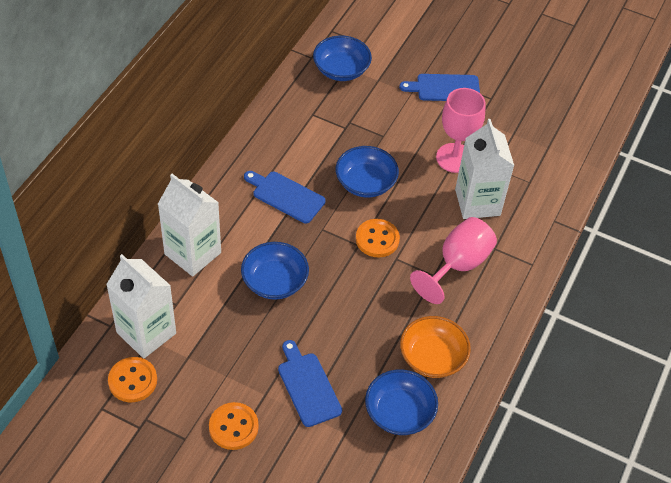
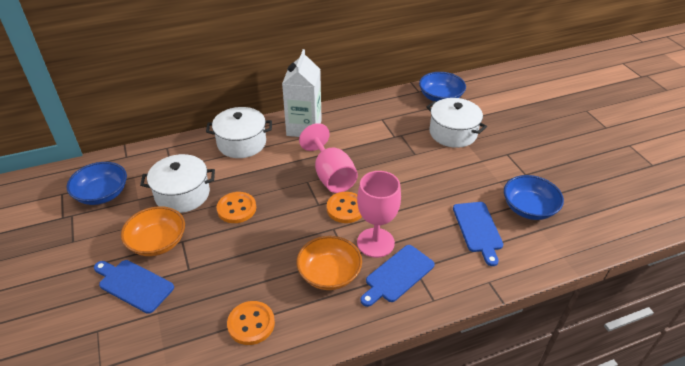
blue bowl: [241,242,309,300] [313,36,372,81] [335,146,399,198] [365,369,438,435] = 4 -> [67,162,127,205] [419,72,466,102] [504,175,564,220] = 3
orange bowl: [400,316,471,378] = 1 -> [121,206,185,256] [297,236,362,290] = 2
white carton: [106,254,176,358] [158,174,221,277] [455,119,514,219] = 3 -> [282,49,322,137] = 1
white pot: none = 0 -> [140,154,215,213] [206,107,272,158] [426,98,487,148] = 3

